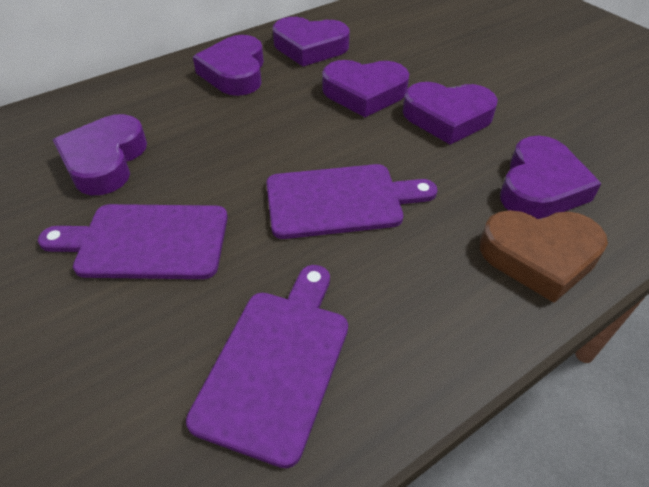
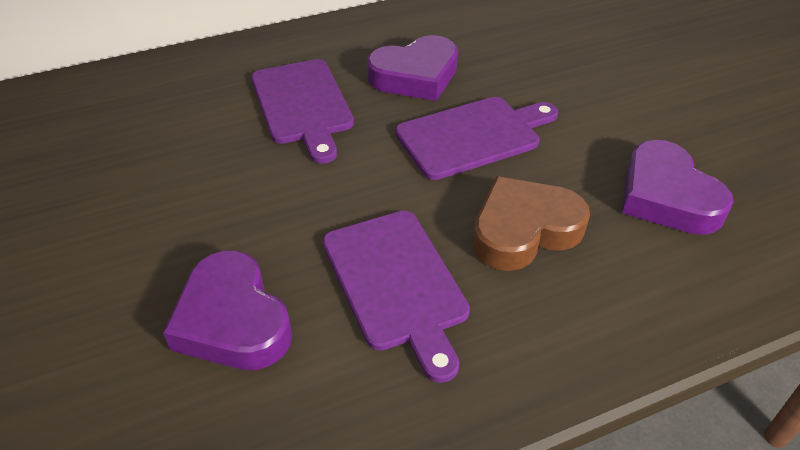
purple heart: [53,114,147,195] [193,35,264,96] [273,17,350,66] [322,60,409,117] [403,82,498,145] [500,136,602,219] = 6 -> [163,251,292,370] [367,35,458,101] [622,140,734,235] = 3

